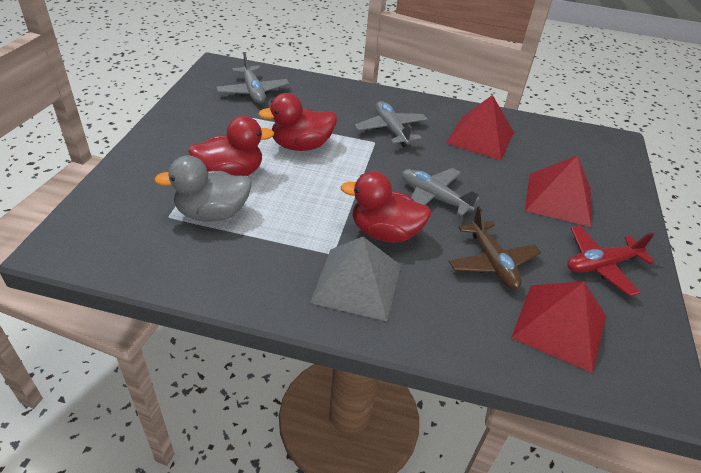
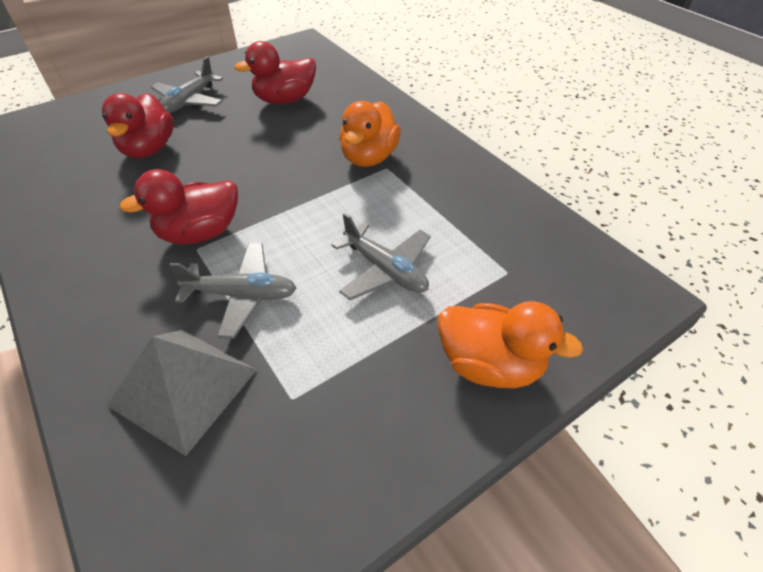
brown plane: [449,206,541,289] = 1 -> none = 0
grey duck: [154,155,252,221] = 1 -> none = 0
orange duck: none = 0 -> [339,101,401,167] [438,301,583,388] = 2
red plane: [567,225,655,296] = 1 -> none = 0
red pyramid: [446,95,514,160] [511,281,606,373] [525,155,591,227] = 3 -> none = 0

